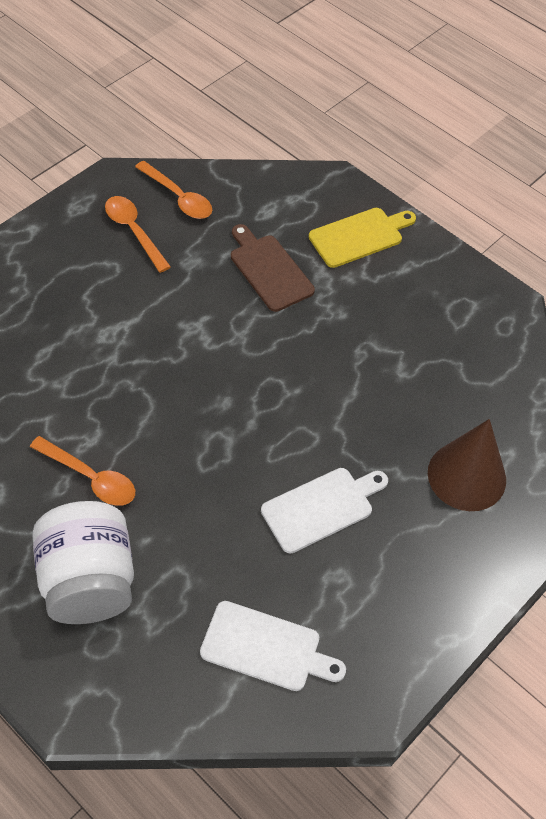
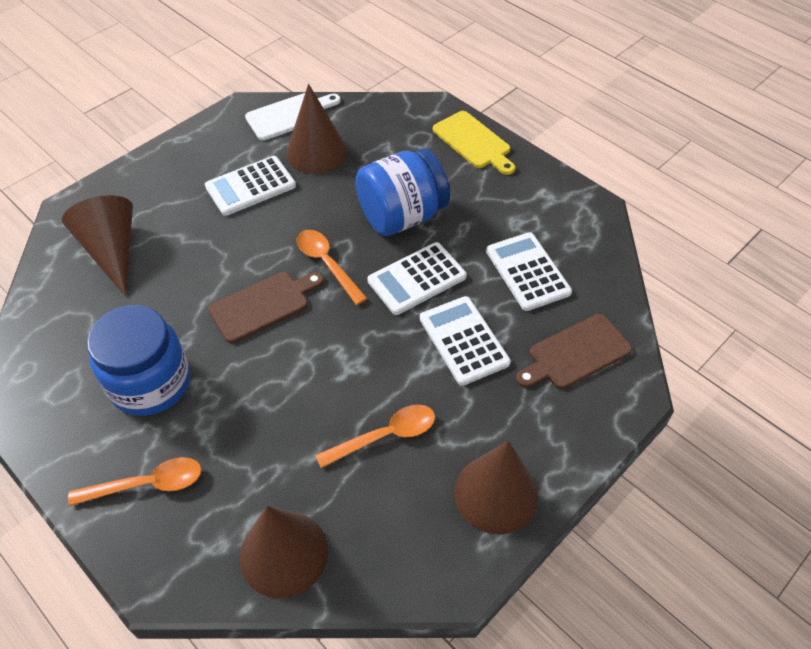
blue jar: none = 0 -> [87,305,190,416] [355,148,450,236] = 2
brown cone: [428,419,506,511] = 1 -> [62,195,133,297] [240,506,328,598] [286,84,347,174] [454,441,539,534] = 4
brown cutting board: [231,224,315,312] = 1 -> [208,272,324,343] [516,314,632,389] = 2
white calculator: none = 0 -> [205,156,296,216] [367,242,467,315] [420,296,511,386] [486,232,572,311] = 4
white cutting board: [200,601,346,691] [261,468,388,553] = 2 -> [245,93,341,140] = 1
white jar: [32,501,134,624] = 1 -> none = 0

